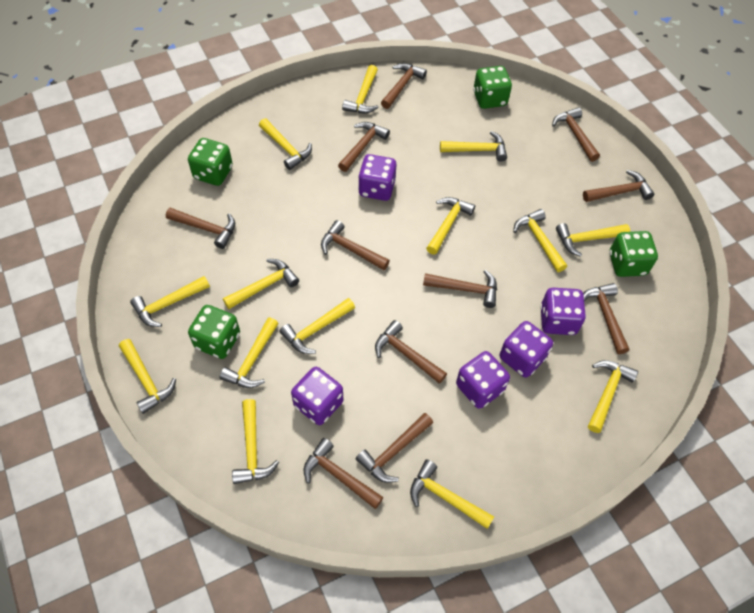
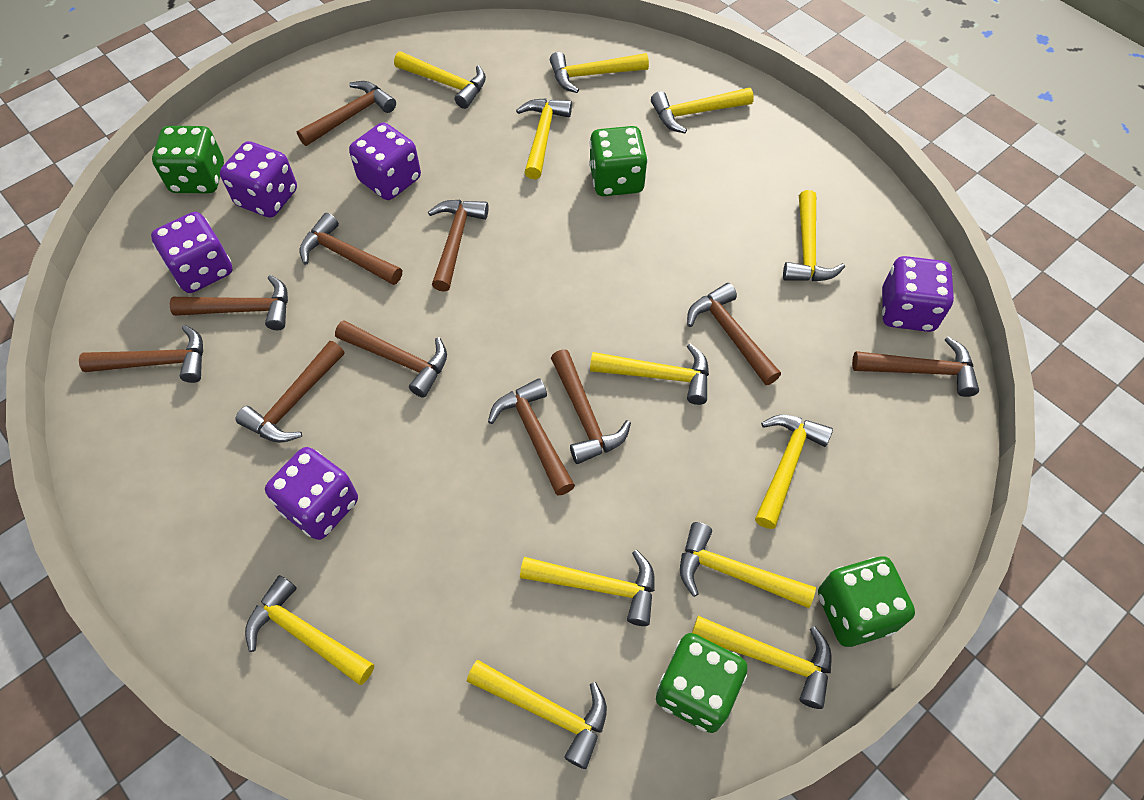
yellow hammer: [119,339,176,414] [130,276,210,327] [219,317,279,388] [223,259,299,309] [232,399,279,484] [259,118,312,170] [279,298,355,354] [342,65,379,113] [410,460,494,529] [426,197,475,254] [440,131,507,162] [513,209,567,272] [556,223,630,257] [588,360,638,433] = 14 -> [245,575,374,685] [394,52,486,109] [467,660,607,769] [516,98,572,179] [520,550,655,626] [550,52,649,93] [590,343,709,405] [651,88,754,133] [680,522,816,608] [692,616,832,709] [755,415,833,529] [783,190,845,281] = 12

